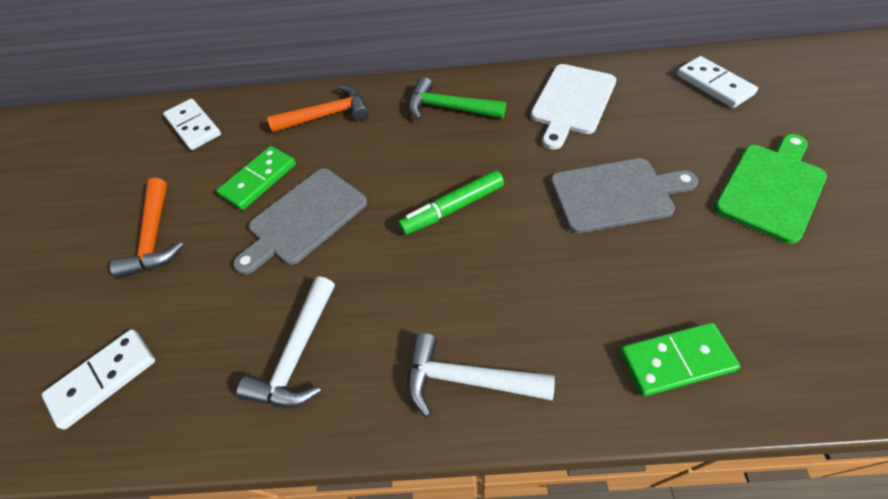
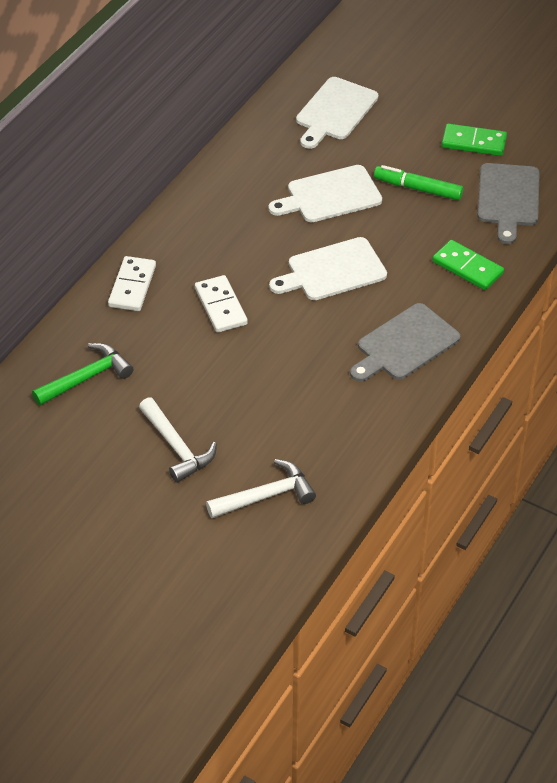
green cutting board: [714,134,827,244] = 1 -> none = 0
orange hammer: [110,178,184,279] [267,85,369,133] = 2 -> none = 0
white cutting board: [531,64,616,150] = 1 -> [268,165,382,222] [269,237,387,300] [296,77,378,149] = 3
white domino: [42,329,155,429] [163,99,221,150] [677,56,758,108] = 3 -> [108,256,156,311] [195,275,248,333] = 2

